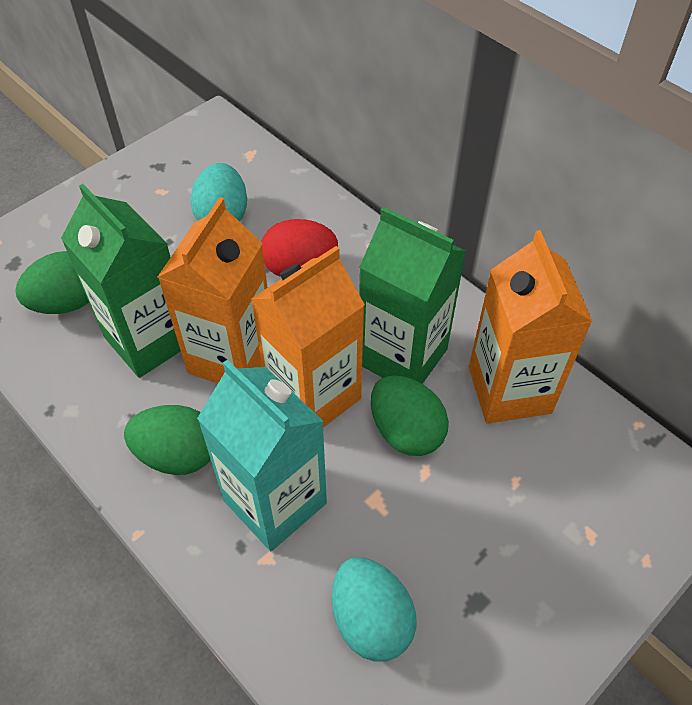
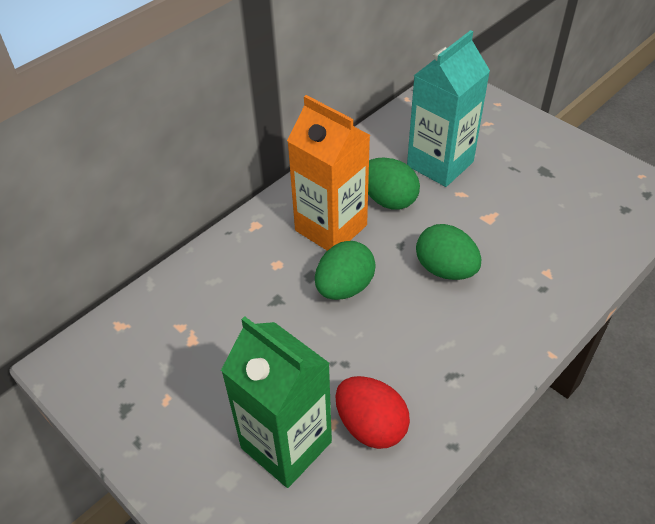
green carton: [61,184,181,378] [359,207,466,384] = 2 -> [221,316,332,488] = 1
orange carton: [158,197,268,383] [251,246,365,427] [469,230,593,424] = 3 -> [287,95,370,251] = 1
turquoise egg: [191,163,247,222] [332,557,417,661] = 2 -> none = 0

